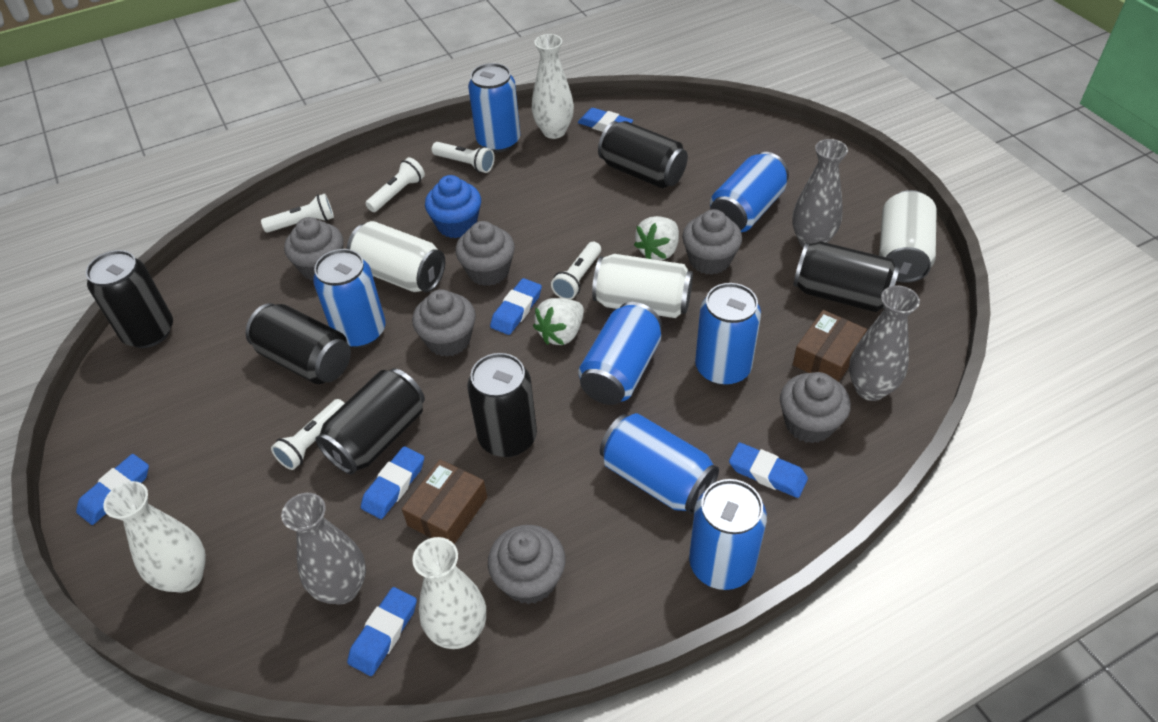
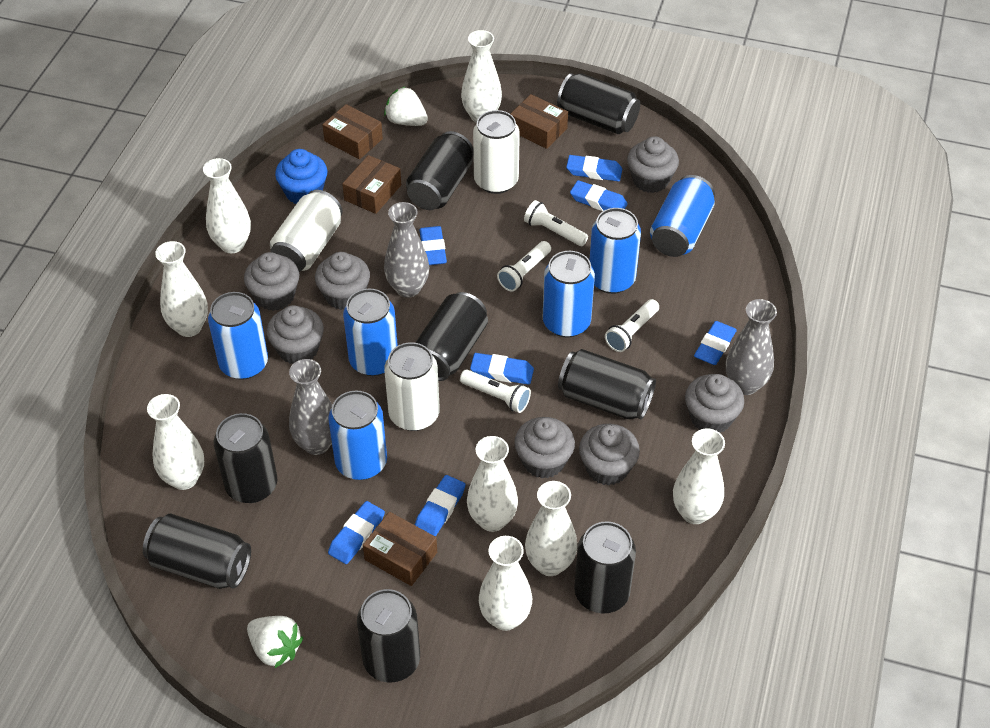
black can: [86,250,173,348] [246,303,351,384] [315,368,425,474] [467,353,537,457] [598,121,688,188] [794,241,900,312] = 6 -> [143,514,251,589] [214,413,277,503] [357,589,420,683] [406,131,473,210] [415,292,488,381] [557,73,640,134] [558,349,656,420] [574,521,636,614] = 8
blue can: [313,249,386,348] [468,63,520,153] [578,302,662,405] [600,413,719,514] [689,479,767,590] [695,283,761,385] [710,152,789,232] = 7 -> [208,292,268,380] [328,391,387,480] [343,288,398,376] [543,251,595,338] [589,208,641,294] [650,175,715,257] = 6
blue eraser: [76,454,149,525] [347,587,417,676] [361,446,424,519] [490,278,542,335] [578,108,633,132] [729,442,808,498] = 6 -> [328,501,385,564] [415,475,465,537] [419,226,447,265] [470,353,534,385] [566,155,622,181] [570,180,628,211] [694,321,737,365] = 7
brown box: [402,459,487,544] [793,310,867,382] = 2 -> [322,104,383,159] [342,155,401,214] [363,512,437,586] [511,94,568,149] = 4
grey cupcake: [284,217,344,281] [412,289,476,357] [455,221,515,286] [488,525,565,604] [682,209,742,275] [780,372,851,443] = 6 -> [244,252,299,311] [267,305,324,364] [315,252,370,310] [514,417,575,478] [579,424,640,486] [627,136,679,193] [685,374,744,433] = 7
white flashlight: [261,194,334,233] [271,399,345,470] [365,157,425,212] [432,142,495,173] [551,242,601,300] = 5 -> [460,369,531,413] [497,241,551,291] [524,200,588,246] [605,299,659,352] = 4
white vase: [103,481,206,593] [412,537,486,649] [532,34,574,139] = 3 -> [147,394,204,490] [155,241,208,337] [203,158,251,253] [461,30,502,123] [467,436,518,532] [479,536,532,631] [525,481,578,576] [673,429,725,524] = 8

